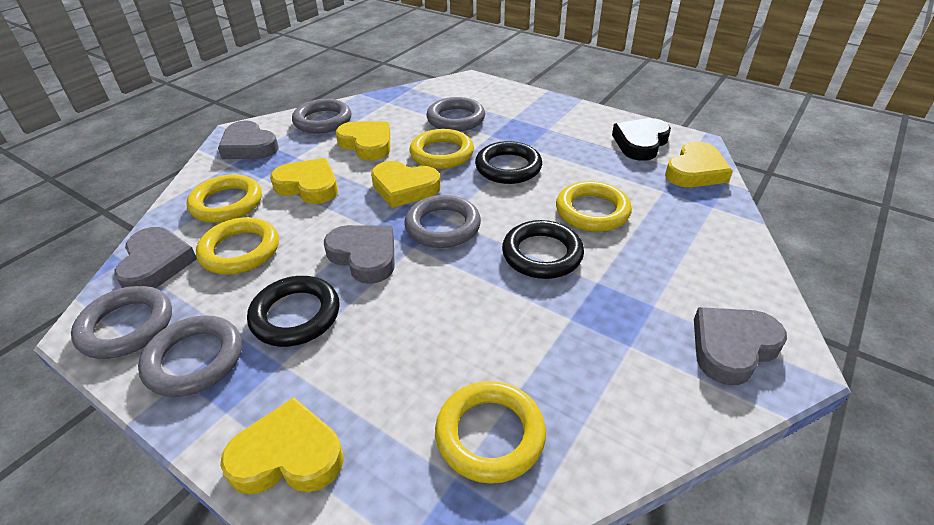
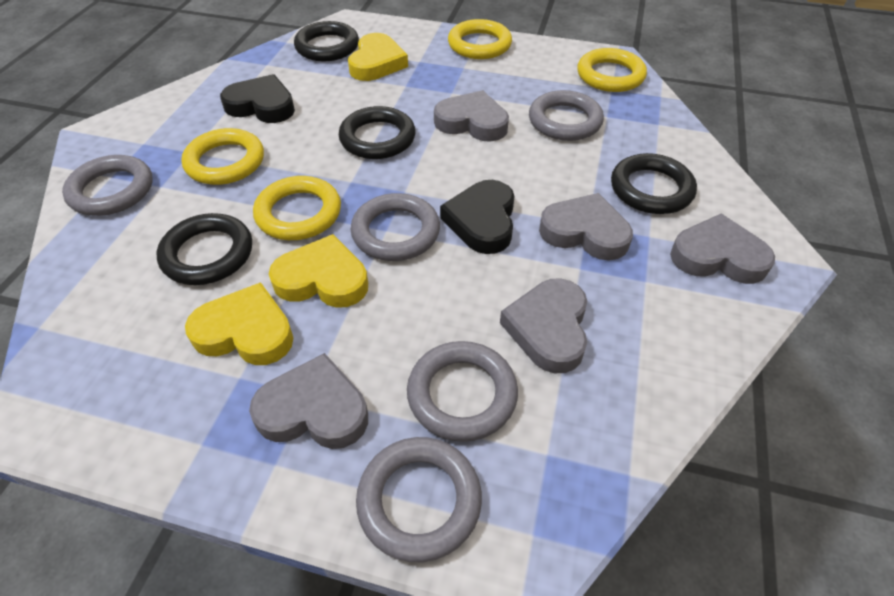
black heart: [612,118,671,161] = 1 -> [220,74,295,123] [440,180,514,254] = 2
black ring: [247,276,339,347] [475,141,542,184] [502,220,584,279] = 3 -> [157,213,252,285] [294,21,359,61] [339,106,415,159] [611,153,697,214] = 4
grey heart: [114,227,197,288] [218,120,279,159] [324,225,395,284] [694,307,787,385] = 4 -> [249,353,368,449] [434,90,509,142] [500,278,587,373] [539,193,633,261] [670,214,775,284] = 5
yellow heart: [220,397,344,494] [270,158,338,204] [336,121,390,161] [371,161,441,208] [665,141,733,187] = 5 -> [185,282,293,365] [269,234,368,308] [348,33,408,81] = 3
yellow ring: [187,174,262,223] [196,217,279,274] [409,129,474,169] [435,381,546,484] [556,181,632,232] = 5 -> [181,128,264,185] [253,176,341,240] [448,19,512,59] [577,48,647,92] = 4

